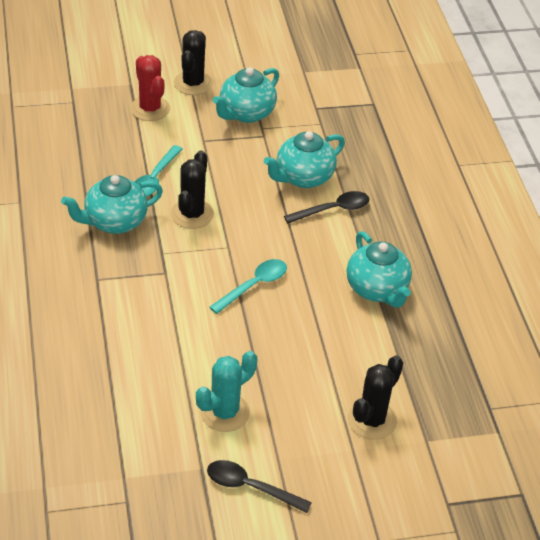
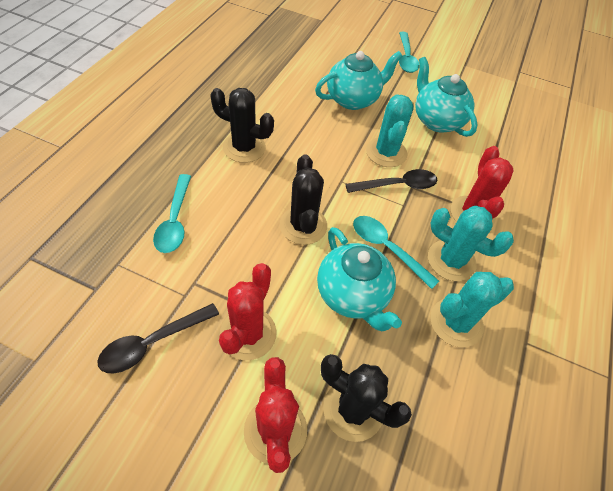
red cactus: [130,55,170,121] = 1 -> [219,263,277,360] [244,357,307,473] [451,146,514,225] = 3
turquoise cactus: [196,351,257,432] = 1 -> [366,94,414,167] [428,206,514,281] [430,272,514,347] = 3
turquoise spoon: [135,145,182,197] [209,259,287,314] = 2 -> [153,174,191,253] [353,216,439,289] [399,32,420,73] = 3
turquoise teapot: [61,175,163,234] [213,67,279,123] [264,131,345,188] [347,231,412,308] = 4 -> [315,51,402,110] [317,227,402,331] [415,57,478,137] = 3

